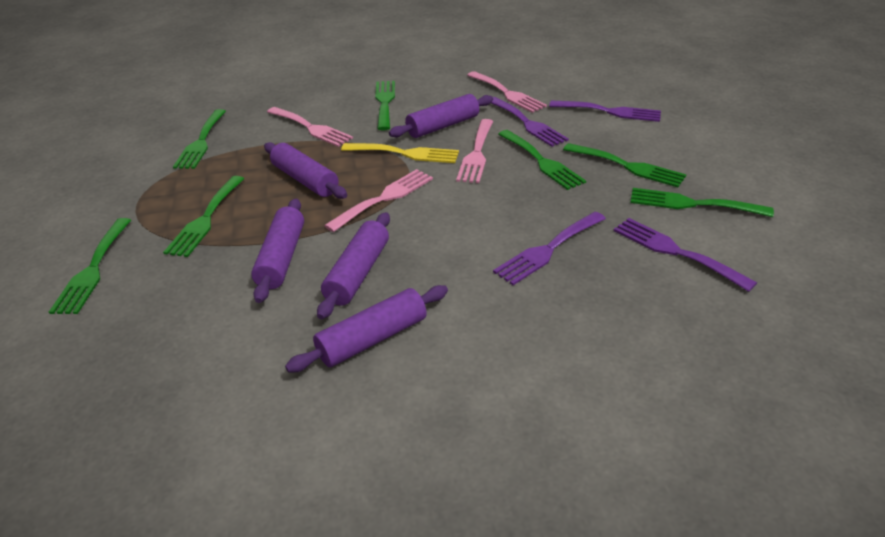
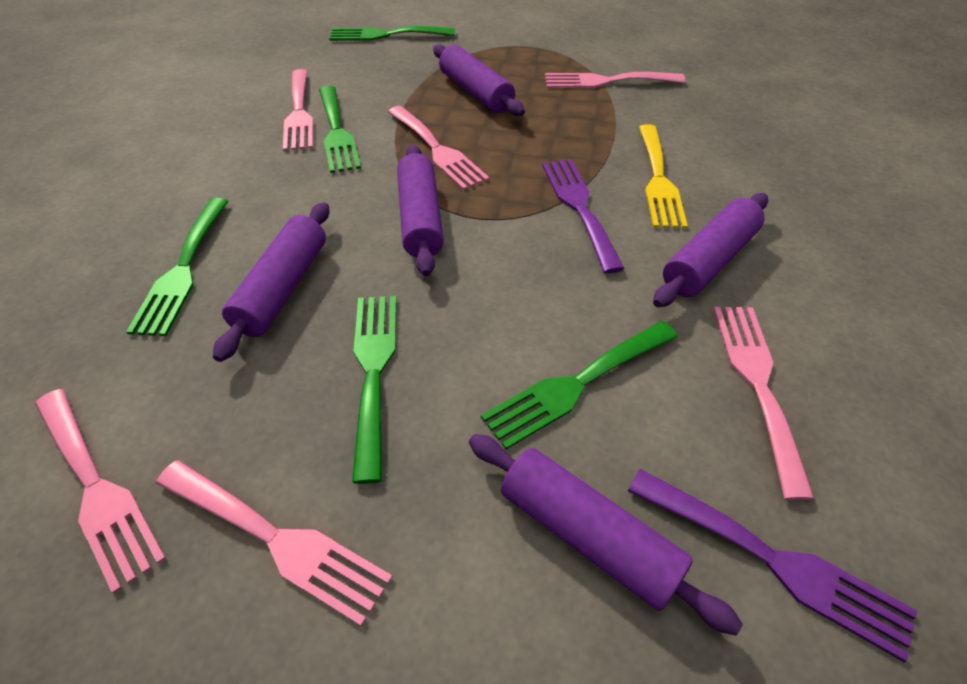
green fork: [49,218,131,314] [163,176,244,257] [173,109,226,169] [375,81,395,131] [498,130,586,190] [563,143,687,187] [630,188,774,217] = 7 -> [126,198,229,336] [319,86,361,173] [329,26,455,41] [352,296,396,484] [481,322,678,450] = 5
pink fork: [267,107,353,147] [324,169,433,232] [456,119,493,183] [467,71,547,113] = 4 -> [35,389,166,594] [156,460,393,627] [283,69,313,151] [388,106,489,191] [545,72,685,88] [713,307,815,501] = 6
purple fork: [491,97,569,147] [493,212,606,285] [549,101,661,122] [613,218,757,292] = 4 -> [542,159,624,273] [628,469,917,663] = 2

